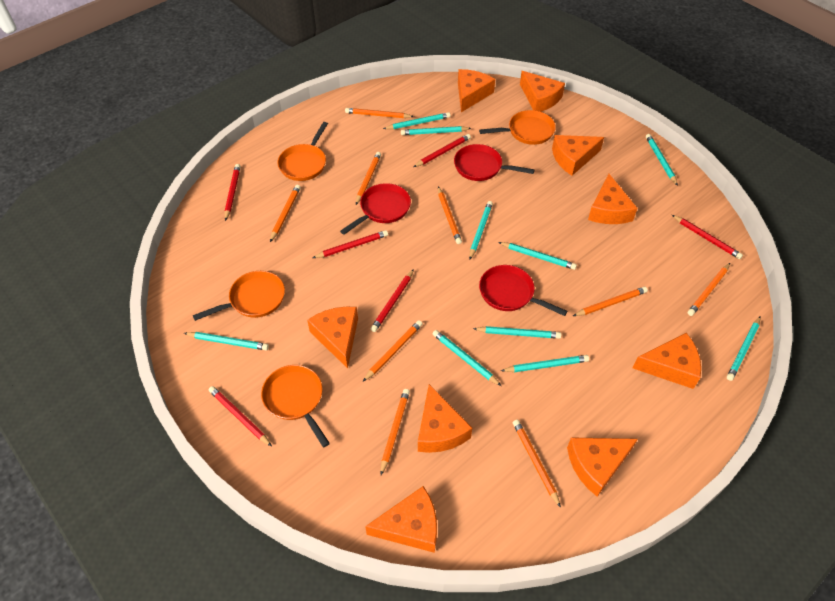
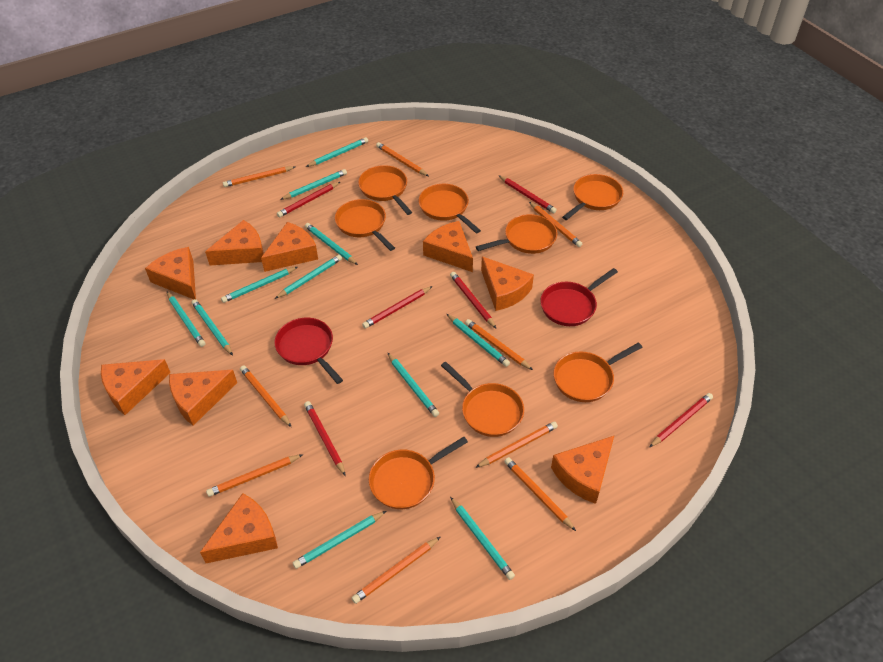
orange pan: [193,271,285,321] [261,365,330,447] [277,122,328,181] [479,110,556,145] = 4 -> [335,199,395,251] [358,165,412,215] [369,437,468,509] [419,184,481,233] [441,361,524,437] [476,214,557,254] [554,342,642,402] [562,174,623,220] = 8
red pan: [340,183,411,235] [454,144,535,181] [479,265,568,316] = 3 -> [274,318,343,384] [540,268,618,326] = 2
turquoise pencil: [184,332,269,350] [383,112,451,129] [401,126,471,135] [433,330,501,386] [469,201,493,259] [473,326,561,339] [498,242,577,270] [501,355,589,372] [646,134,678,186] [727,317,760,381] = 10 -> [167,292,205,347] [191,299,233,356] [221,267,298,303] [275,254,342,299] [280,169,347,200] [293,511,386,569] [305,223,358,265] [306,137,368,167] [388,353,439,417] [447,314,510,367] [450,497,515,580] = 11

